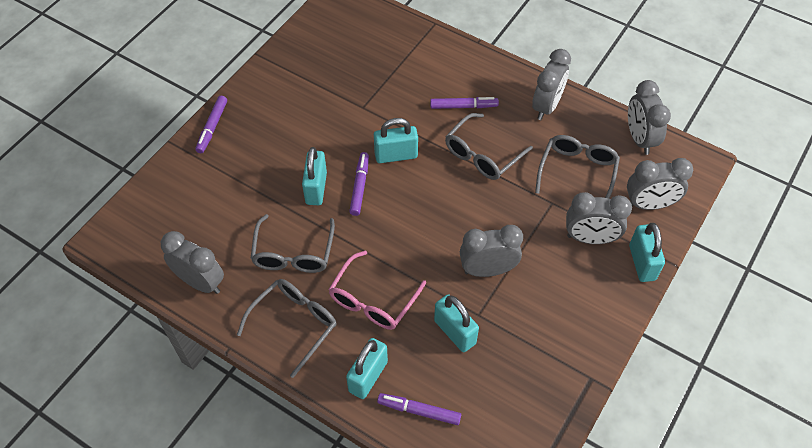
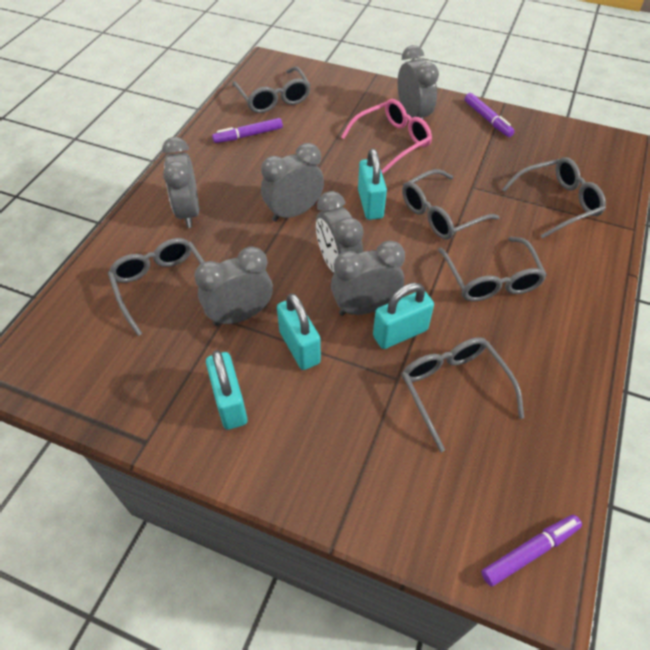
grey glasses: [237,279,337,378] [250,214,335,273] [445,113,533,180] [535,135,620,198] = 4 -> [108,238,205,336] [232,66,311,113] [402,169,500,239] [402,337,524,452] [438,237,547,301] [502,157,606,239] = 6
purple marker: [195,96,227,153] [349,152,369,216] [377,393,461,425] [430,97,499,109] = 4 -> [212,118,283,143] [465,93,515,137] [481,515,582,586] = 3
turquoise padlock: [302,147,327,205] [346,338,388,399] [374,118,418,163] [434,294,479,352] [629,223,665,282] = 5 -> [206,350,247,430] [277,293,321,370] [358,149,387,220] [373,283,434,349] = 4

